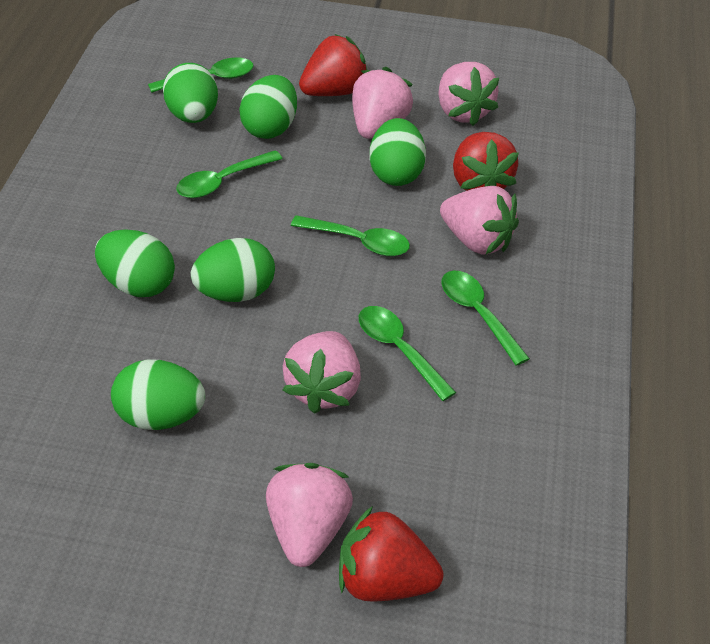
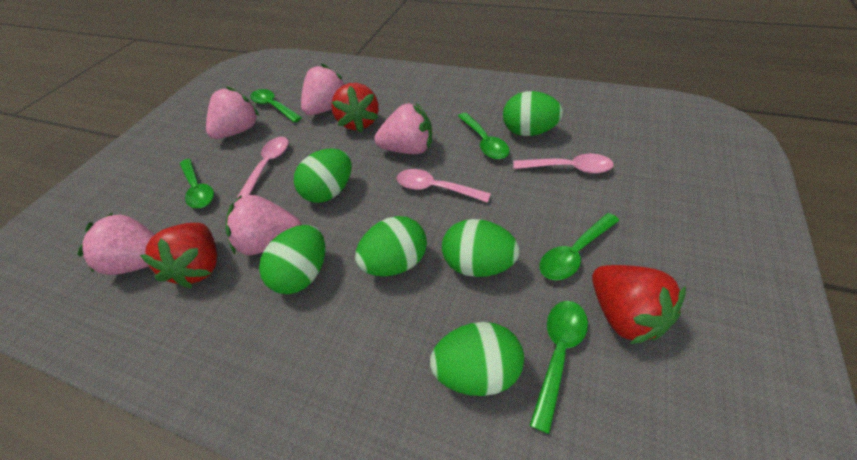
pink spoon: none = 0 -> [237,137,289,198] [397,169,491,203] [513,154,614,174] = 3

